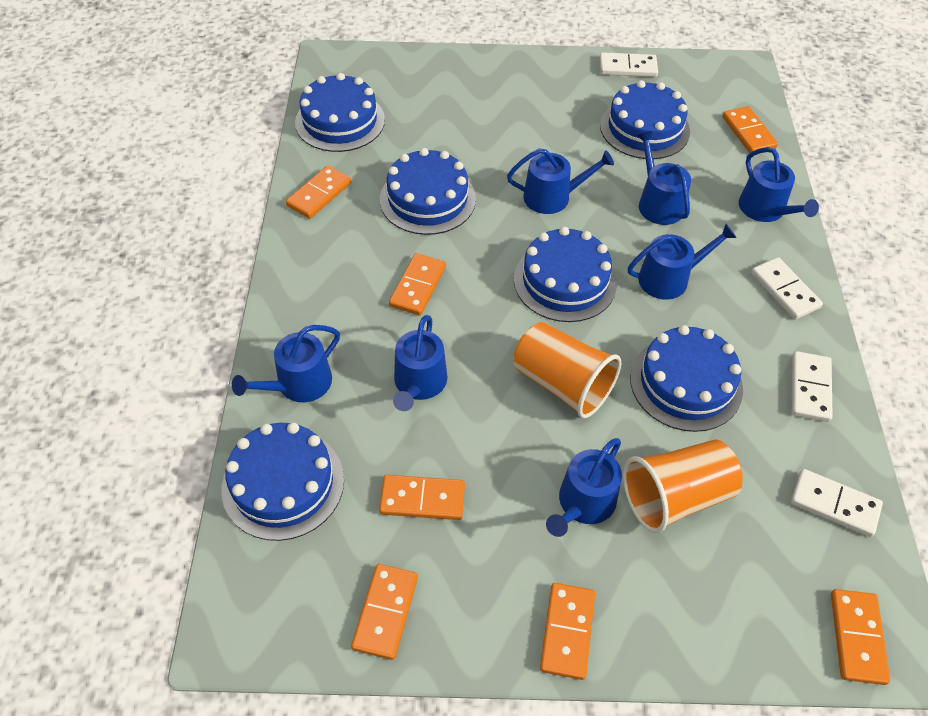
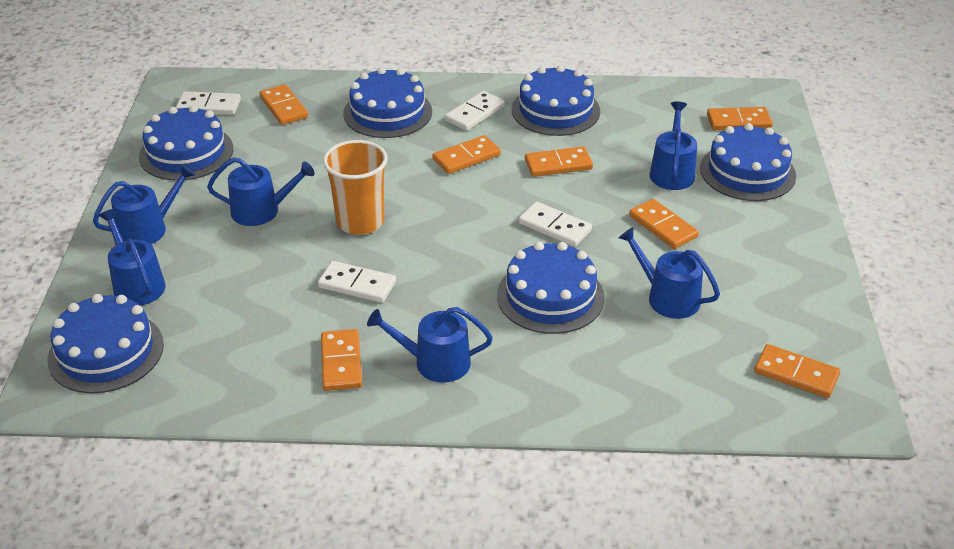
blue watering can: [232,325,340,402] [393,315,447,411] [507,148,614,214] [546,438,622,537] [628,224,737,300] [636,131,691,225] [739,147,819,222] = 7 -> [93,164,195,244] [99,209,165,306] [207,157,315,226] [367,307,493,383] [619,227,720,319] [649,102,697,190] = 6
orange cup: [514,322,621,419] [623,439,743,533] = 2 -> [323,140,388,235] = 1

